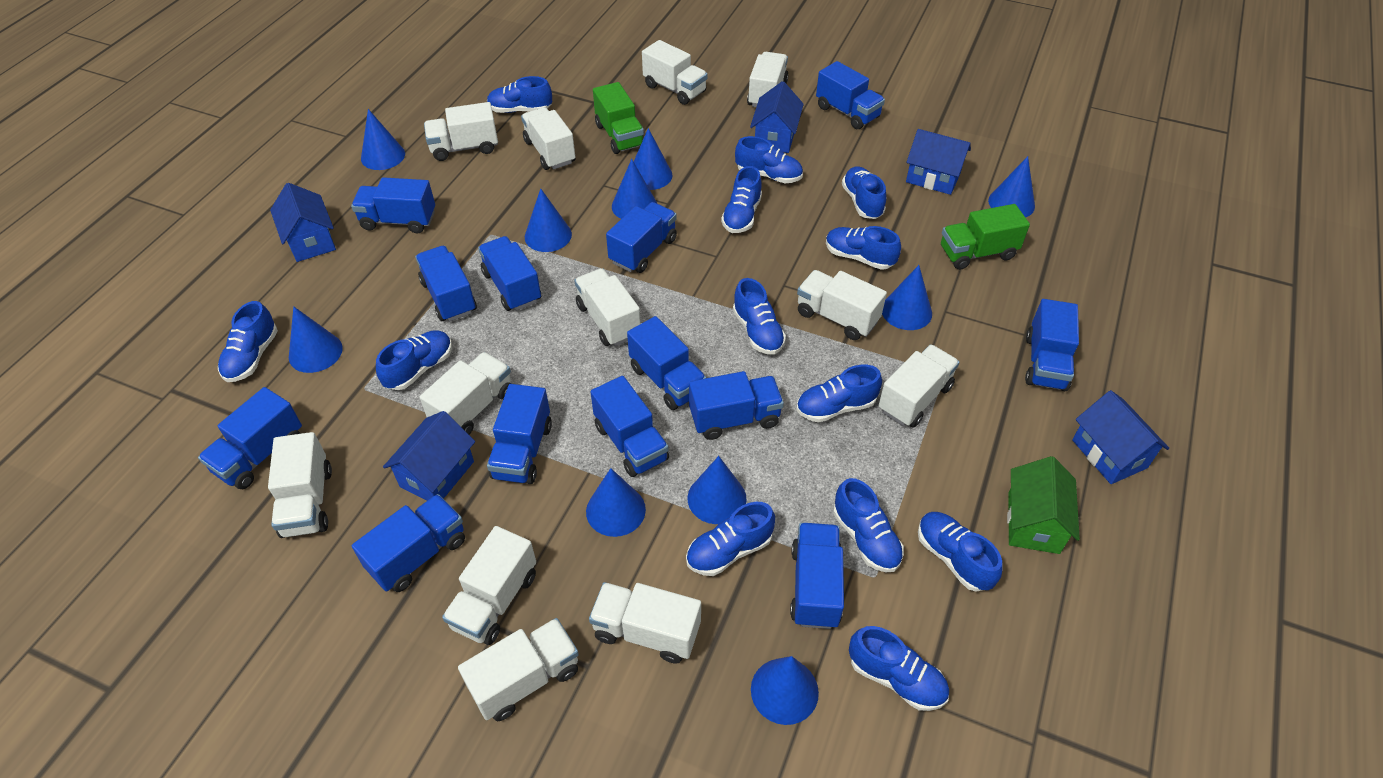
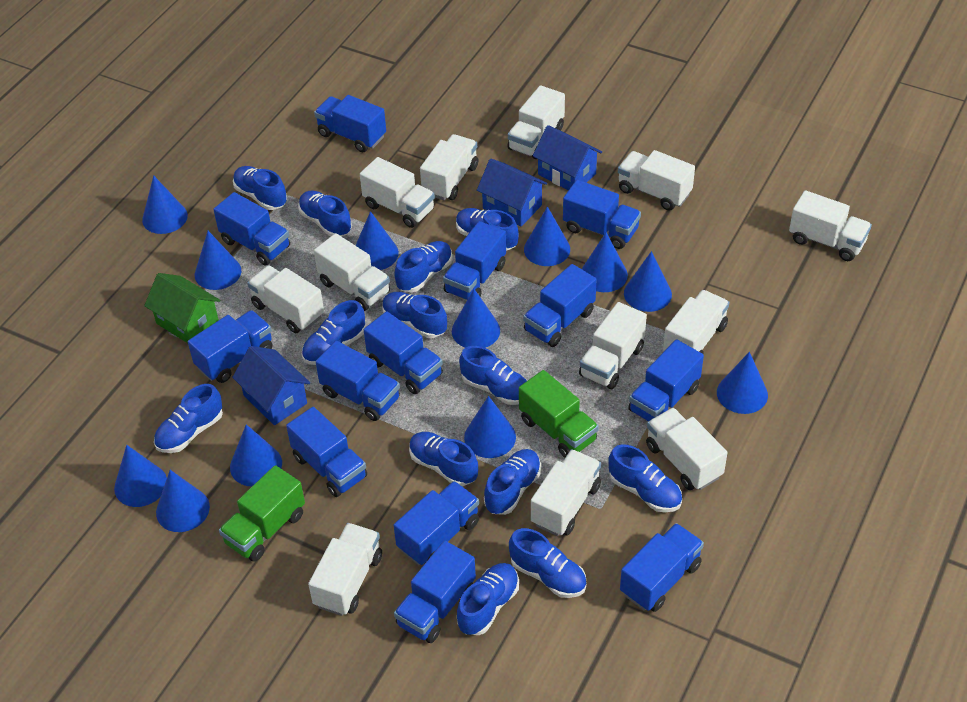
blue cone: [289,306,343,373] [361,109,405,170] [525,188,572,252] [586,468,646,537] [612,159,657,219] [634,128,672,190] [688,456,747,524] [751,656,819,725] [882,265,932,330] [988,156,1035,217] = 10 -> [114,445,167,507] [142,175,188,234] [156,470,210,532] [195,231,241,290] [230,424,282,487] [355,211,399,270] [452,289,500,348] [464,396,516,458] [524,206,570,266] [582,232,628,292] [624,251,672,312] [717,352,768,414] = 12
blue house: [270,183,336,262] [383,411,475,501] [750,81,804,153] [906,129,971,195] [1072,390,1169,484] = 5 -> [232,346,310,425] [477,158,547,226] [533,125,602,190] = 3

